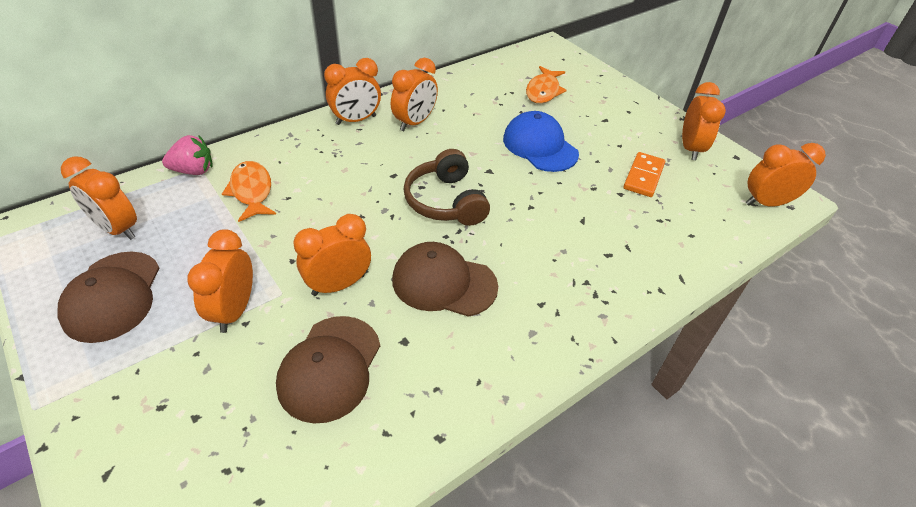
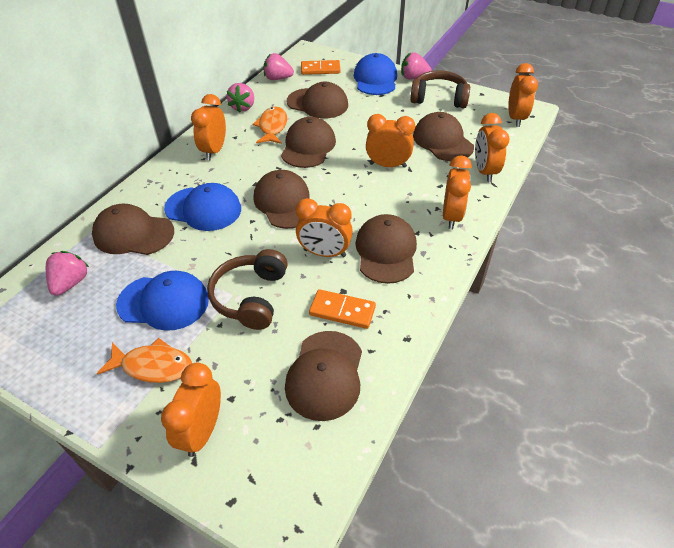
blue cap: [503,111,579,172] = 1 -> [116,271,209,331] [164,183,241,231] [354,53,397,95] = 3
brown cap: [58,252,160,343] [276,316,380,423] [392,242,498,317] = 3 -> [92,204,174,255] [254,170,310,229] [281,117,336,168] [285,331,362,421] [287,82,348,118] [355,214,417,284] [413,112,474,161] = 7
brown headphones: [404,149,490,226] = 1 -> [207,249,288,330] [410,70,470,108] = 2
orange domino: [623,152,665,197] = 1 -> [301,60,340,75] [309,289,376,329] = 2
pink strawberry: [162,135,213,175] = 1 -> [46,251,89,296] [227,83,254,113] [264,53,294,80] [401,52,432,80] = 4

